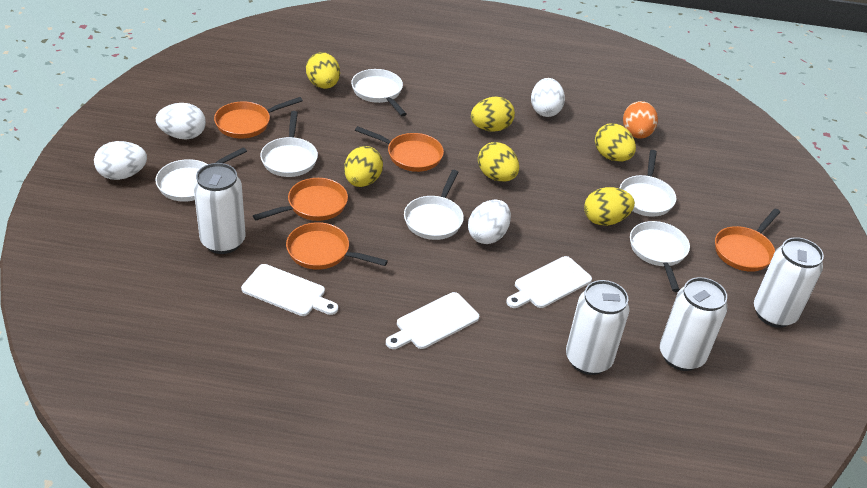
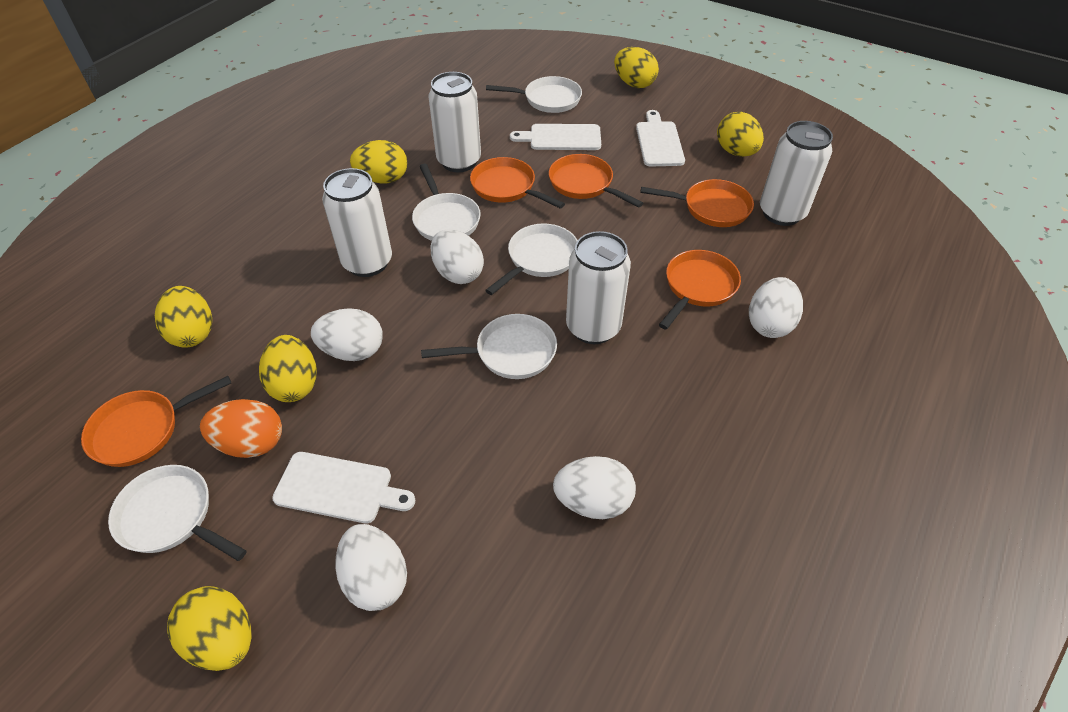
white egg: [94,141,147,180] [156,103,206,139] [468,199,511,244] [531,78,565,117] = 4 -> [311,308,383,361] [335,524,407,611] [430,229,484,284] [553,456,636,519] [749,277,803,338] = 5
white pan: [155,147,247,202] [260,111,318,177] [351,69,407,116] [404,170,464,240] [620,150,676,217] [630,221,690,292] = 6 -> [108,465,246,561] [412,164,481,241] [421,314,557,379] [485,223,578,295] [486,76,582,113] = 5

